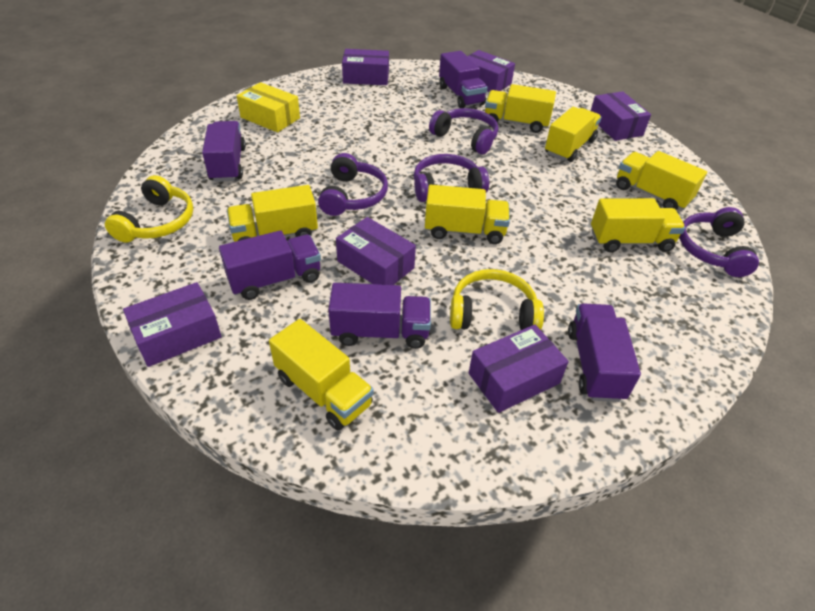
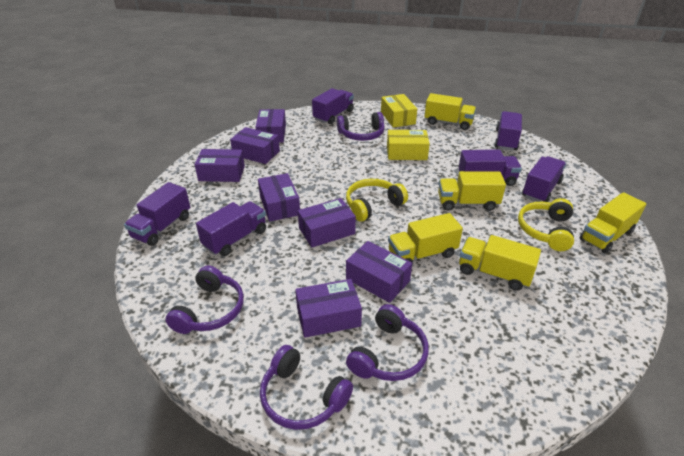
purple box: [123,282,222,367] [336,217,416,285] [342,49,389,85] [467,50,515,92] [469,324,569,413] [591,91,651,141] = 6 -> [194,149,245,182] [230,127,280,164] [255,109,286,143] [258,173,300,222] [295,279,362,338] [298,198,356,247] [346,241,412,303] = 7
purple truck: [202,121,246,182] [219,230,321,300] [328,283,431,349] [439,51,488,108] [568,303,641,402] = 5 -> [124,182,190,246] [196,201,266,256] [312,88,354,124] [458,149,522,186] [494,111,522,151] [522,156,566,202] = 6
yellow box: [237,82,300,132] = 1 -> [381,94,417,128] [387,130,430,160] = 2
yellow truck: [227,185,318,242] [269,319,374,430] [425,185,510,244] [485,84,556,133] [545,107,602,162] [591,198,685,252] [616,151,707,210] = 7 -> [388,213,463,264] [424,93,476,130] [438,171,506,211] [459,235,541,291] [580,192,646,254] = 5

